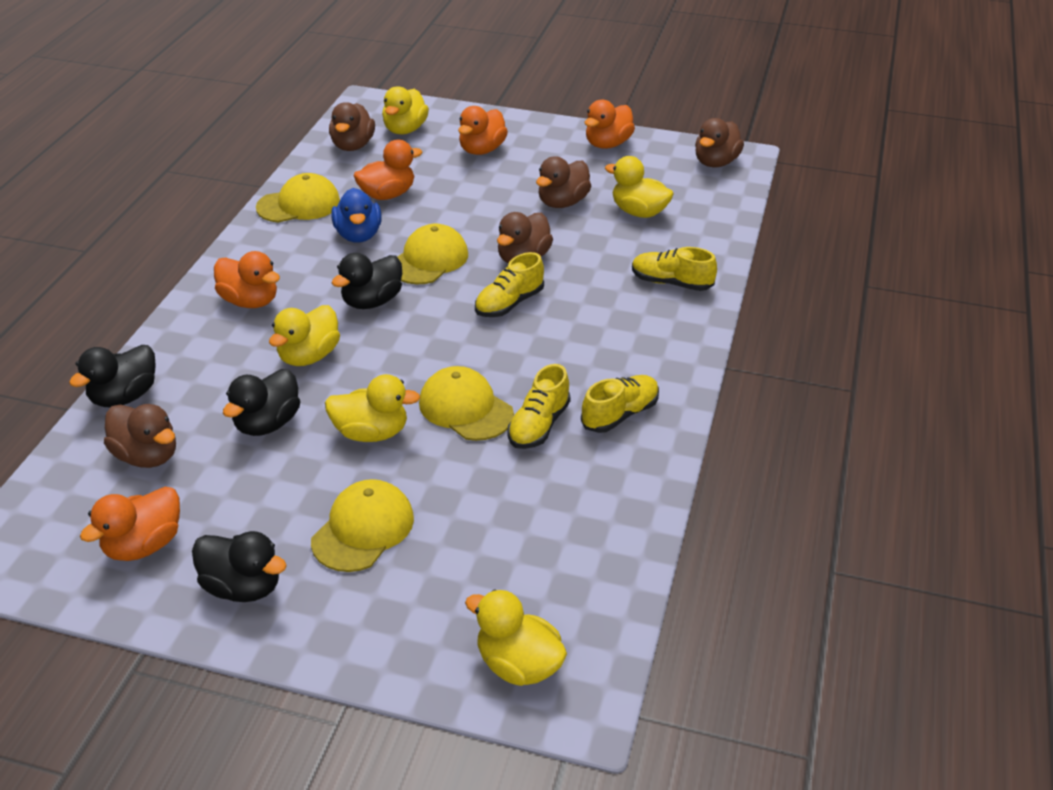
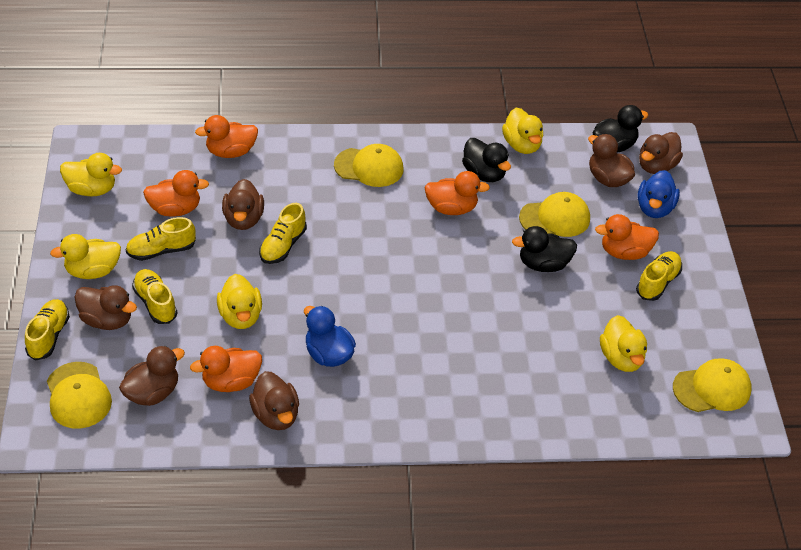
black duck: [69,345,156,407] [192,531,287,602] [223,369,300,436] [332,253,402,309] = 4 -> [462,138,511,182] [512,226,577,272] [593,105,648,153] = 3
blue duck: [331,188,382,243] = 1 -> [304,306,356,367] [638,170,680,218] = 2
brown duck: [104,404,176,468] [329,102,375,151] [497,212,553,264] [536,156,591,208] [695,118,744,167] = 5 -> [75,285,137,330] [119,346,185,406] [222,179,264,230] [249,371,299,430] [588,134,635,187] [639,132,683,174] = 6
yellow shoe: [475,252,544,317] [508,364,571,449] [581,375,659,433] [632,247,717,291] = 4 -> [25,299,70,361] [126,217,196,261] [132,269,177,324] [259,203,307,264] [636,251,682,301] = 5

